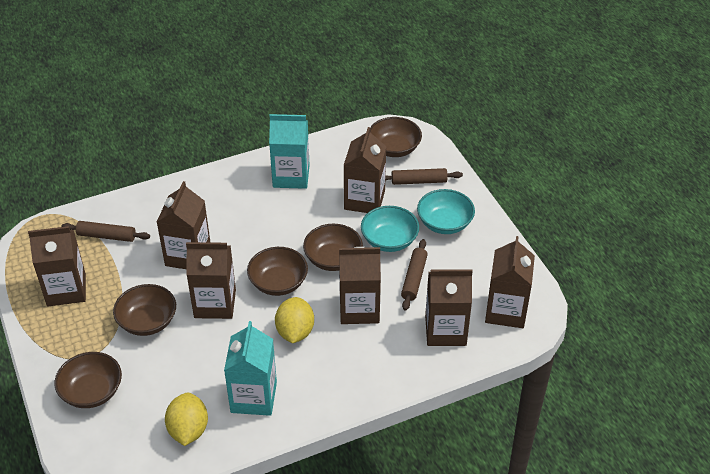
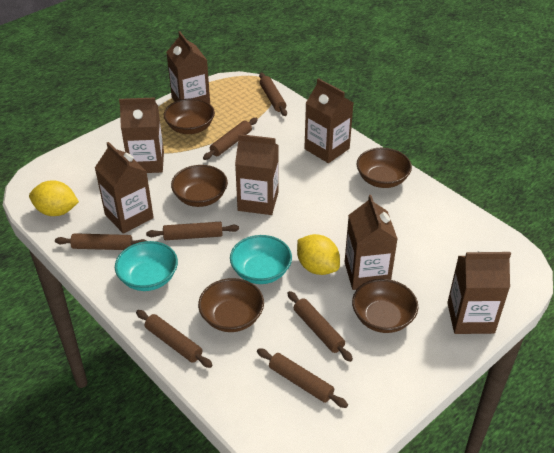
brown rolling pin: [61,221,150,242] [385,168,463,185] [401,239,428,311] = 3 -> [55,233,147,250] [136,310,212,368] [146,222,239,240] [203,118,258,160] [257,348,348,408] [259,73,287,116] [287,291,353,362] = 7
turquoise carton: [224,321,277,416] [269,114,310,189] = 2 -> none = 0

